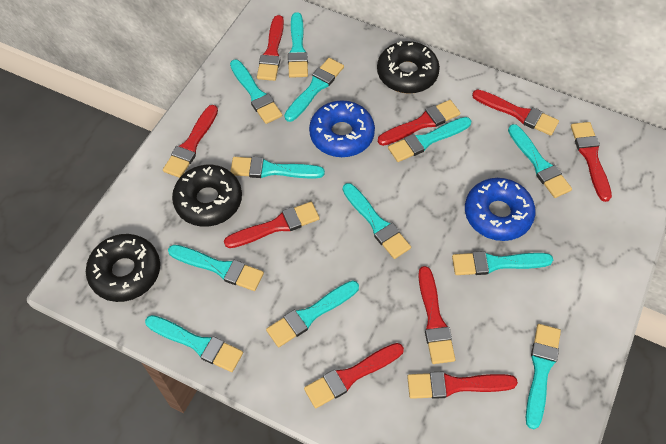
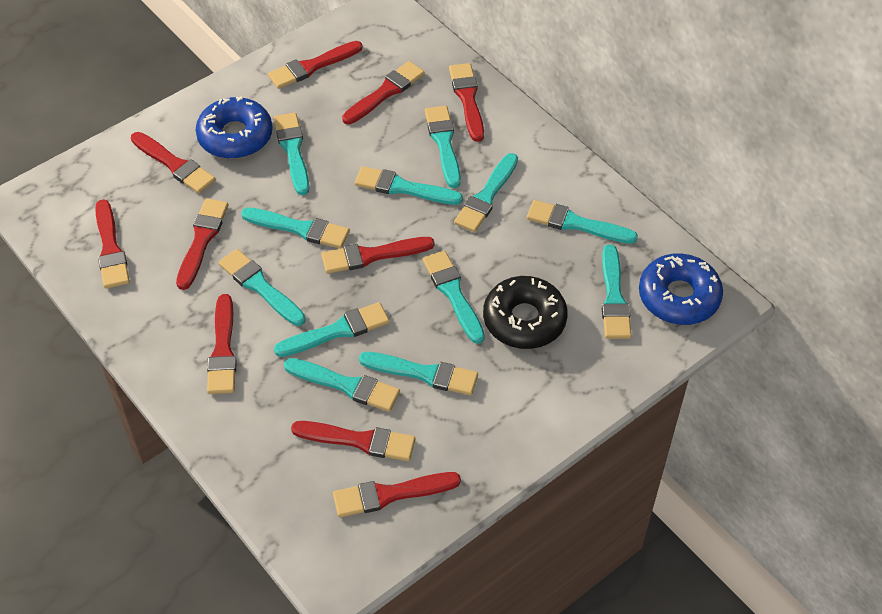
black donut: [86,234,160,302] [172,165,242,227] [377,41,440,94] = 3 -> [483,276,568,349] = 1
red brush: [163,105,218,178] [224,202,320,248] [257,15,284,81] [304,343,404,408] [378,100,460,146] [407,372,518,399] [418,266,455,364] [472,89,559,136] [571,122,612,202] = 9 -> [95,199,130,289] [131,132,215,193] [176,198,228,290] [207,294,237,394] [268,41,363,89] [291,421,416,461] [321,237,435,274] [333,472,461,517] [342,61,425,124] [449,63,484,142] = 10

